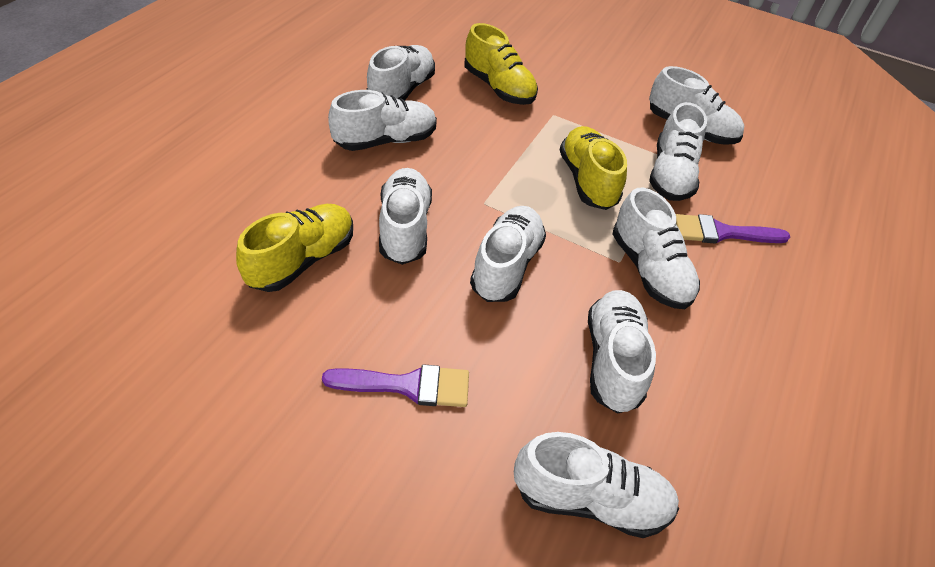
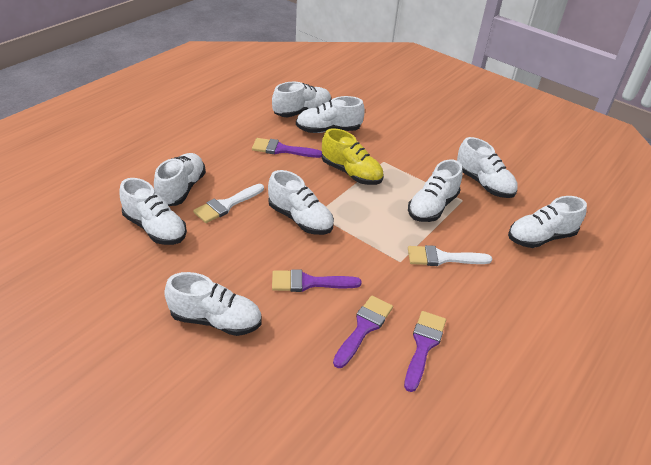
purple brush: [322,364,469,407] [676,214,790,244] = 2 -> [252,138,322,158] [272,269,362,292] [333,296,393,368] [404,311,446,392] = 4
white brush: none = 0 -> [193,184,264,223] [408,245,492,266] = 2
yellow shoe: [236,204,353,292] [464,23,538,105] [560,126,627,210] = 3 -> [322,128,384,185] = 1

